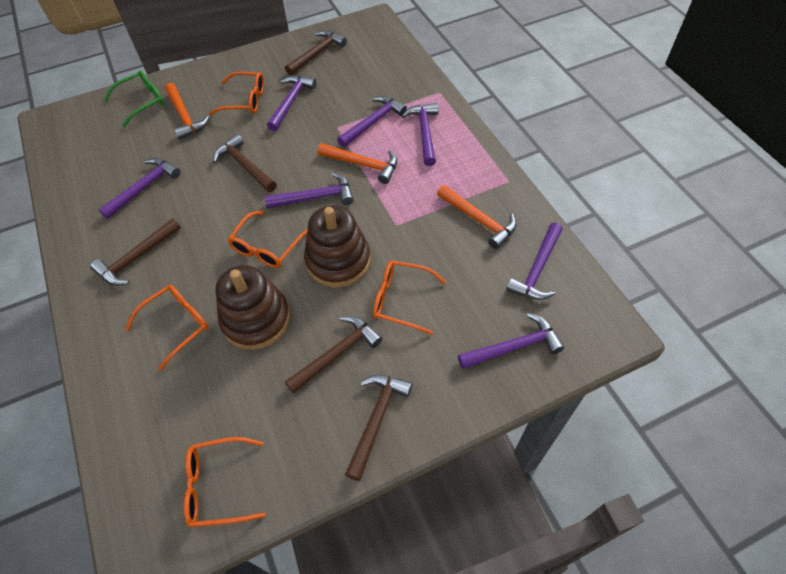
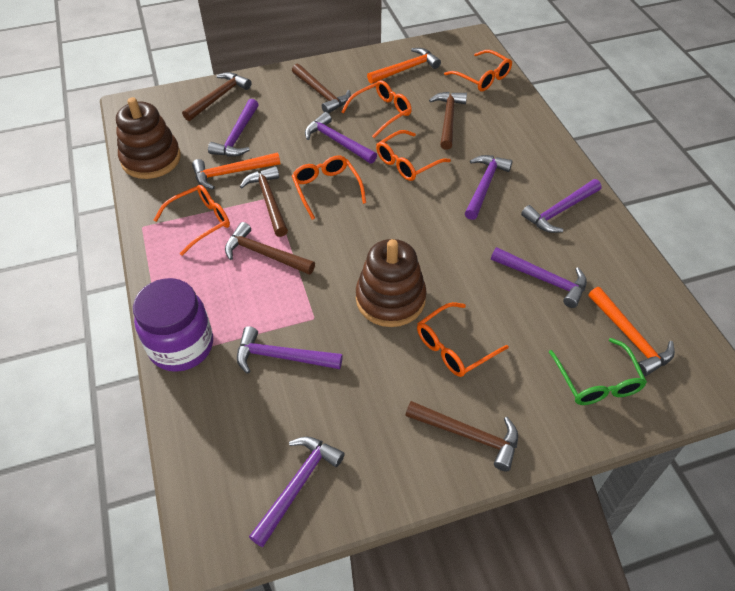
brown hammer: [90,218,181,286] [213,134,277,192] [284,316,382,394] [285,30,347,75] [345,375,413,481] = 5 -> [182,72,251,121] [225,222,315,275] [240,166,288,237] [292,64,351,113] [405,401,518,471] [429,92,467,150] = 6
orange glasses: [125,285,209,371] [184,437,266,527] [209,72,264,115] [227,211,308,268] [373,260,447,335] = 5 -> [154,185,230,256] [292,155,366,220] [341,80,412,138] [376,130,451,181] [417,302,509,377] [444,50,512,92] = 6
purple jar: none = 0 -> [133,278,213,372] = 1

